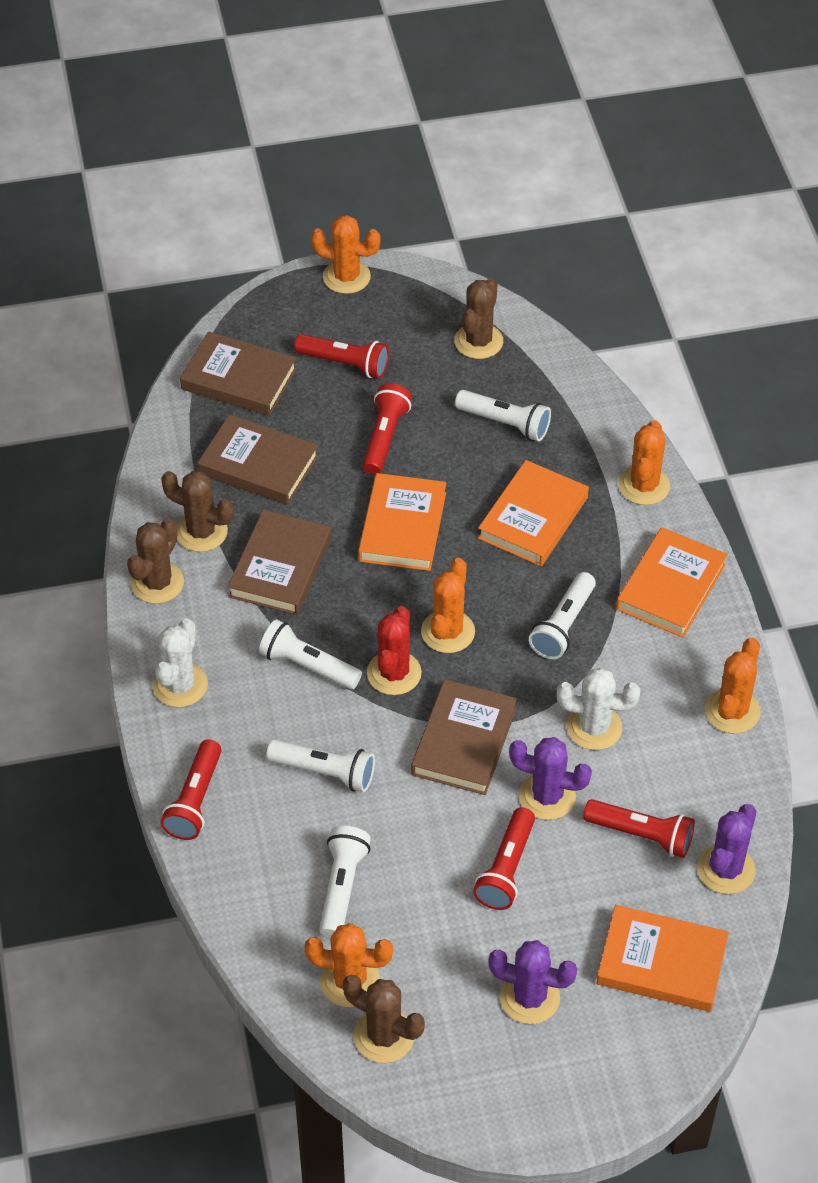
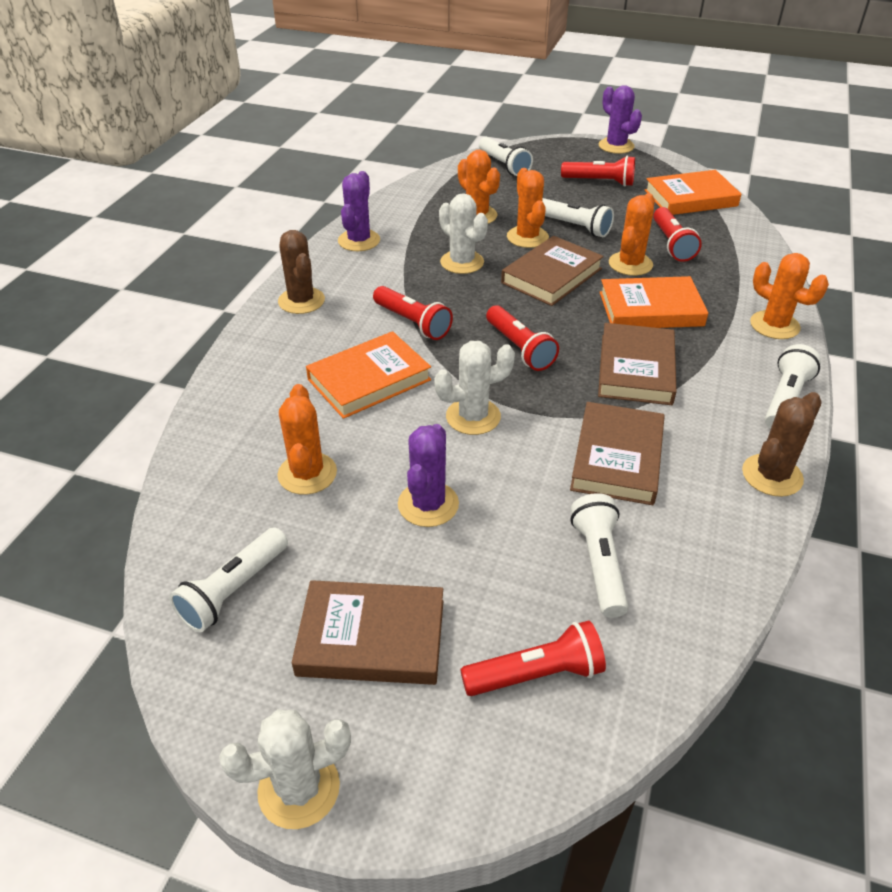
brown cactus: [127,518,184,604] [161,471,234,552] [343,975,425,1063] [454,278,503,359] = 4 -> [278,230,325,314] [742,392,822,497] = 2
orange book: [358,473,446,571] [478,460,589,566] [596,905,729,1012] [616,527,728,638] = 4 -> [306,331,431,419] [600,276,708,328] [645,170,741,215] = 3
red cactus: [367,606,422,695] = 1 -> none = 0
white cactus: [153,618,208,707] [557,668,641,750] = 2 -> [219,709,351,829] [434,341,515,435] [439,193,488,274] = 3

